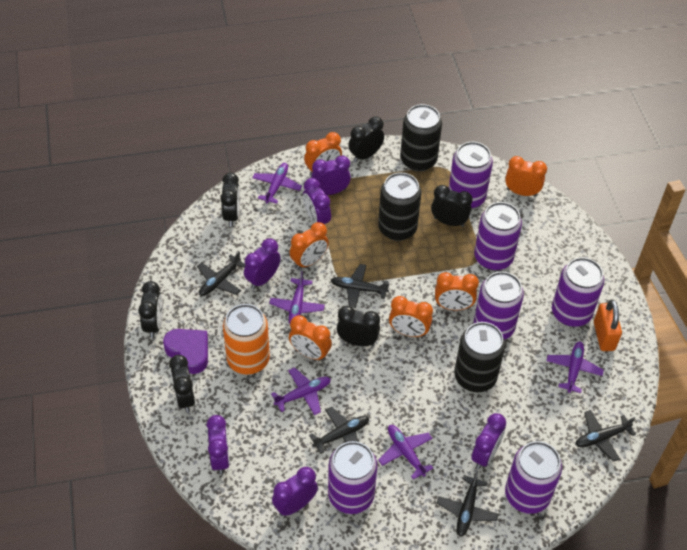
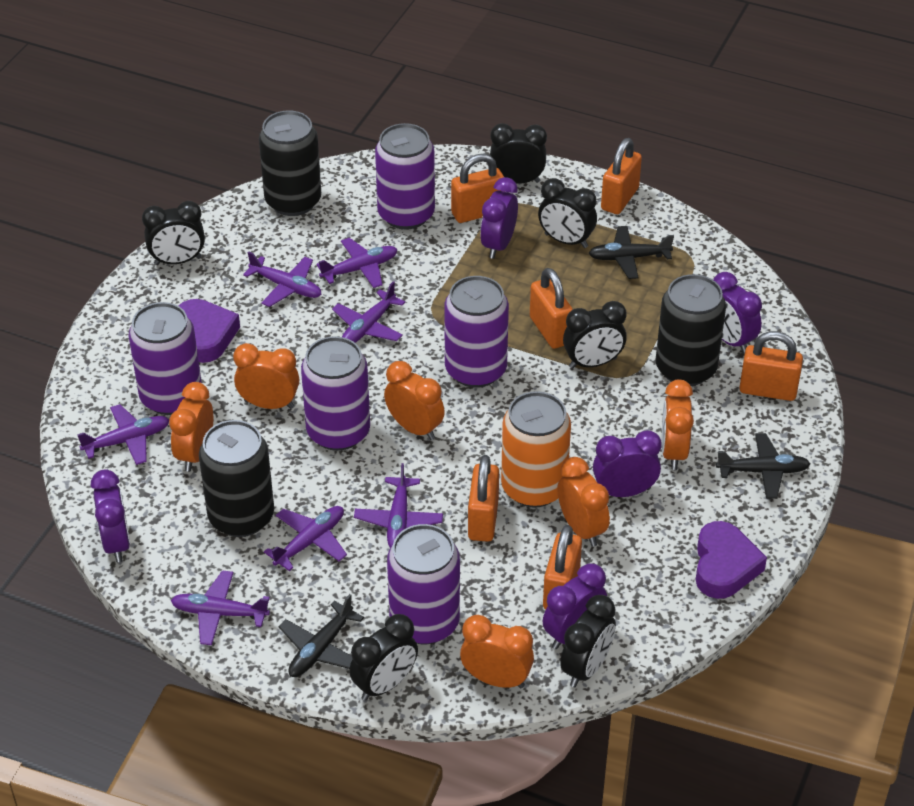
black plane: [197,252,245,296] [309,407,369,454] [331,264,389,308] [437,471,499,537] [575,410,636,462] = 5 -> [279,594,364,677] [589,226,674,279] [716,433,811,499] = 3
orange padlock: [594,300,622,351] = 1 -> [451,154,504,223] [468,455,499,542] [530,268,573,349] [543,525,582,610] [601,138,642,214] [739,331,803,401] = 6
purple can: [328,441,377,514] [449,142,493,209] [474,202,522,271] [474,271,524,340] [505,441,562,514] [552,257,604,327] = 6 -> [128,302,202,415] [301,336,370,451] [375,123,435,230] [387,524,460,644] [444,276,509,388] = 5
purple clock: [206,415,230,475] [244,238,281,289] [272,467,318,516] [303,178,331,224] [311,156,351,195] [471,413,506,469] = 6 -> [91,470,130,562] [480,177,518,259] [543,564,607,649] [593,430,662,497] [713,272,762,353] = 5
purple heart: [163,329,208,374] = 1 -> [178,299,240,363] [695,521,767,599] = 2
purple plane: [252,163,302,204] [269,271,325,324] [271,367,331,415] [378,425,433,479] [547,342,604,393] = 5 -> [77,404,169,465] [171,570,270,645] [243,252,321,307] [264,506,347,571] [316,238,398,288] [332,281,405,343] [354,463,443,548] = 7

